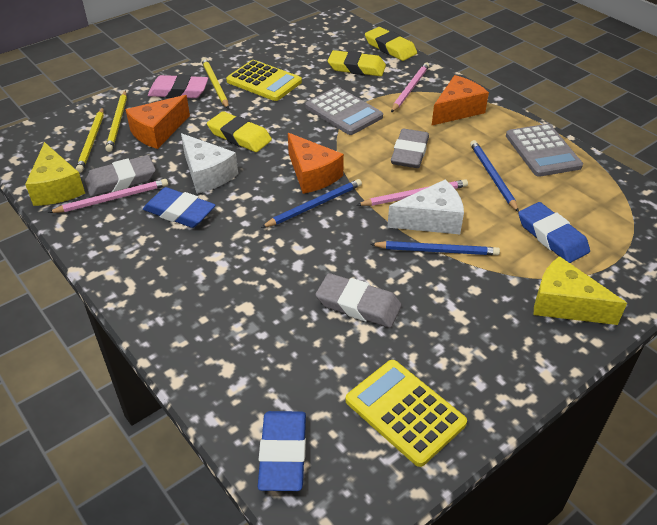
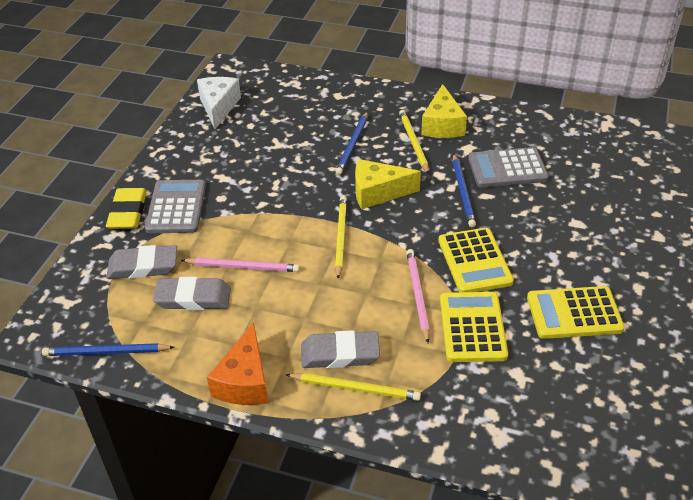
blue eraser: [143,187,216,228] [258,411,306,491] [518,202,590,263] = 3 -> none = 0
orange cheese: [125,95,190,149] [288,133,344,194] [432,75,489,125] = 3 -> [207,323,268,405] = 1
pink eraser: [148,75,208,98] = 1 -> none = 0
pink pencil: [48,179,168,213] [357,179,468,206] [391,62,429,113] = 3 -> [181,258,300,272] [406,249,430,343] = 2
white cheese: [181,133,238,194] [387,180,464,234] = 2 -> [197,77,241,129] = 1
yellow calculator: [226,60,302,101] [346,360,467,467] = 2 -> [438,228,514,292] [440,292,508,362] [527,286,625,339] = 3
yellow eraser: [207,111,272,152] [328,50,386,76] [365,27,417,61] = 3 -> [106,188,147,229] = 1

